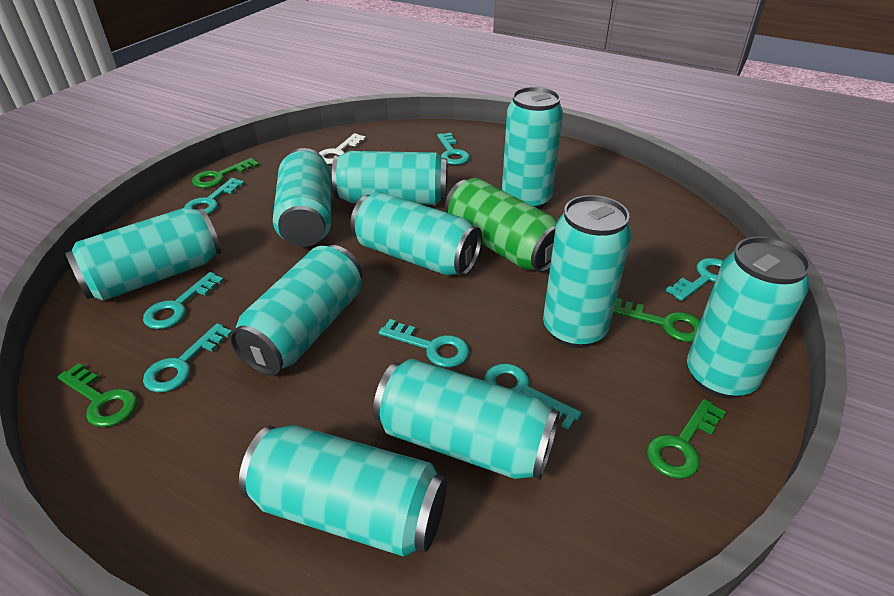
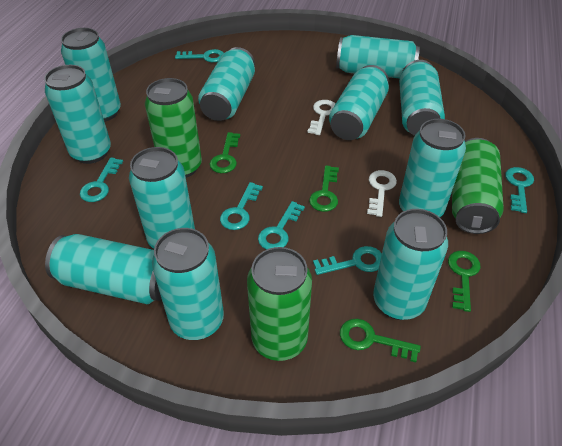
green can: [445,178,557,273] = 1 -> [145,78,202,178] [247,247,312,361] [452,138,504,234] = 3
turquoise can: [65,208,221,301] [230,245,362,376] [239,425,447,557] [273,148,331,247] [332,151,447,205] [350,192,482,276] [373,359,560,480] [502,87,563,209] [543,195,632,348] [687,236,811,399] = 10 -> [44,65,111,164] [45,234,162,304] [61,28,121,122] [129,147,195,249] [152,228,224,340] [198,47,255,121] [329,65,389,140] [336,35,420,79] [373,209,448,320] [399,60,445,136] [399,119,466,217] = 11
turquoise key: [143,272,224,329] [143,323,232,392] [184,178,245,215] [379,319,469,368] [437,133,470,165] [484,363,582,430] [666,258,723,301] = 7 -> [80,157,123,202] [175,49,224,62] [220,182,263,230] [258,201,305,250] [313,246,382,275] [505,167,534,213] = 6
white key: [319,133,366,164] = 1 -> [307,100,335,135] [367,170,397,217] = 2

